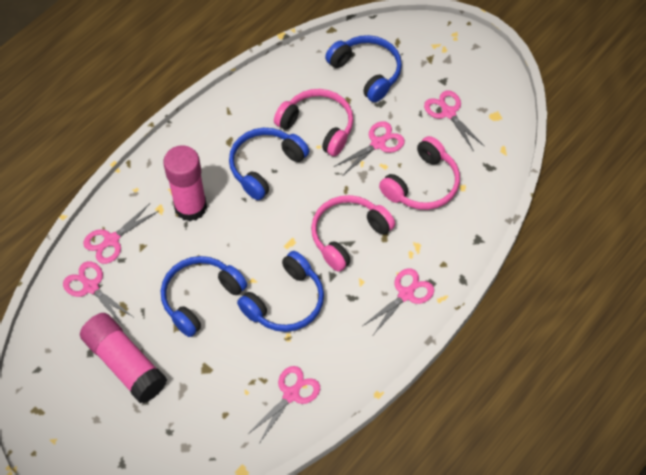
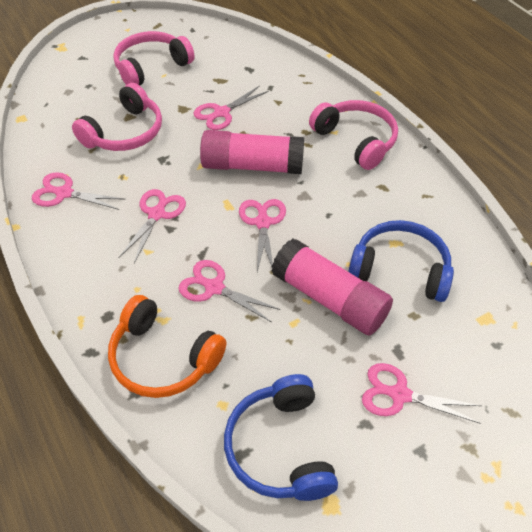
blue headphones: [161,256,247,337] [229,128,309,200] [237,251,324,332] [325,35,402,102] = 4 -> [224,374,338,501] [348,220,454,302] = 2
orange headphones: none = 0 -> [108,295,226,398] = 1

